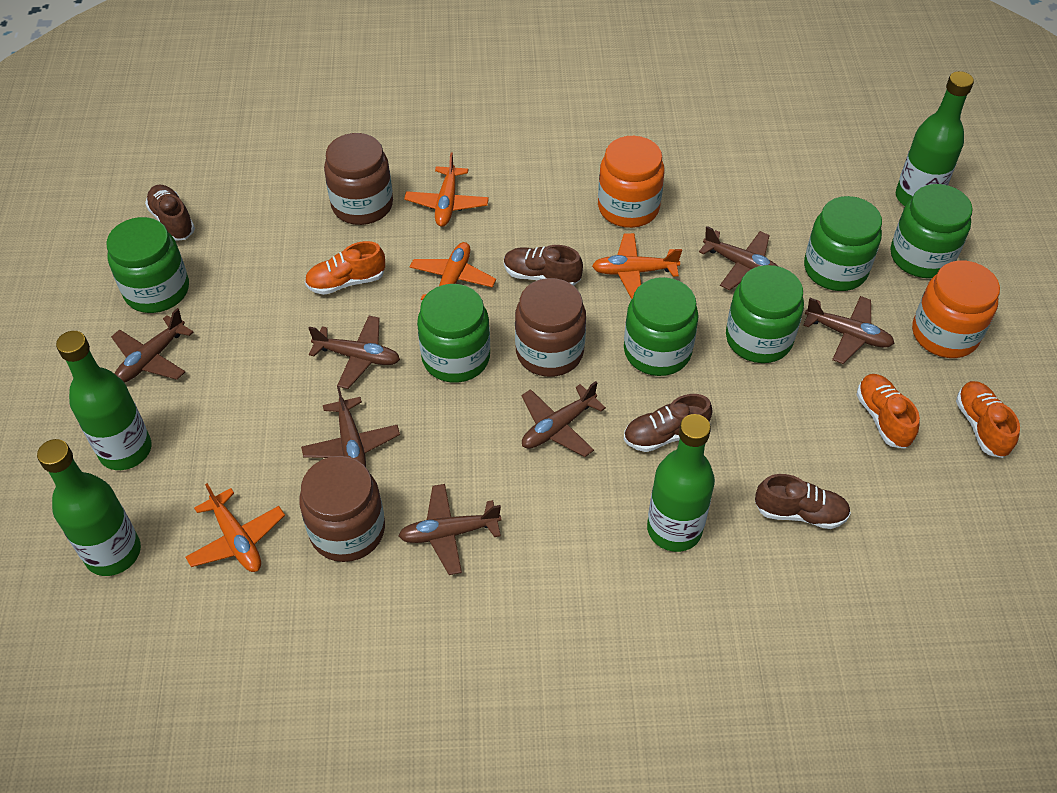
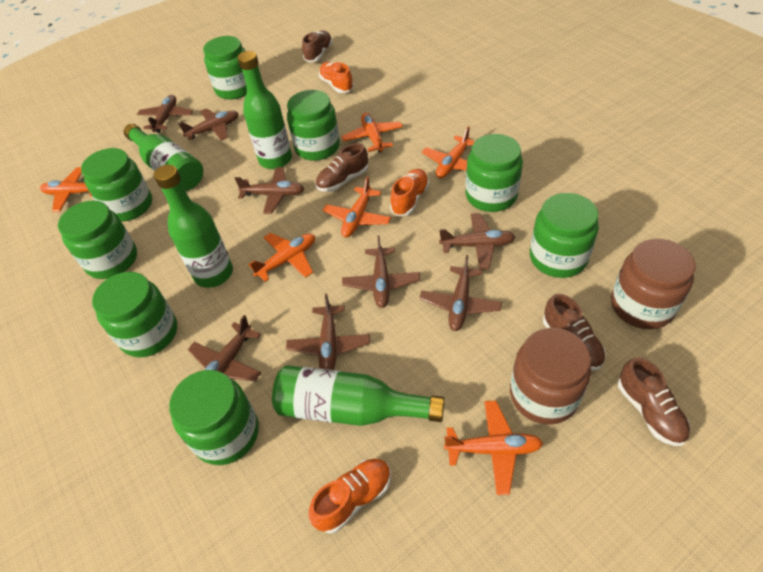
brown jar: [299,456,385,562] [324,133,393,225] [515,278,586,377] = 3 -> [510,328,591,425] [611,239,696,329] = 2
brown plane: [111,308,193,383] [301,386,400,467] [308,316,400,389] [399,484,502,575] [521,381,606,457] [699,226,779,290] [803,296,895,364] = 7 -> [137,95,193,133] [178,108,239,141] [188,315,261,381] [234,167,304,214] [286,294,370,370] [342,235,420,308] [419,255,502,331] [439,213,515,270] = 8
green jar: [106,217,189,313] [417,284,490,383] [624,277,699,376] [726,265,804,363] [804,196,882,291] [891,184,973,278] = 6 -> [58,200,137,279] [81,148,152,222] [92,272,177,357] [169,370,259,465] [203,36,247,100] [287,90,340,161] [465,134,523,212] [530,193,599,278] = 8
orange jar: [598,136,664,228] [912,261,1000,358] = 2 -> none = 0
orange plane: [185,483,285,572] [404,152,489,227] [410,242,496,300] [592,233,682,299] = 4 -> [40,167,92,212] [248,233,315,282] [323,176,391,237] [342,113,403,153] [422,126,475,178] [444,401,543,495] = 6

